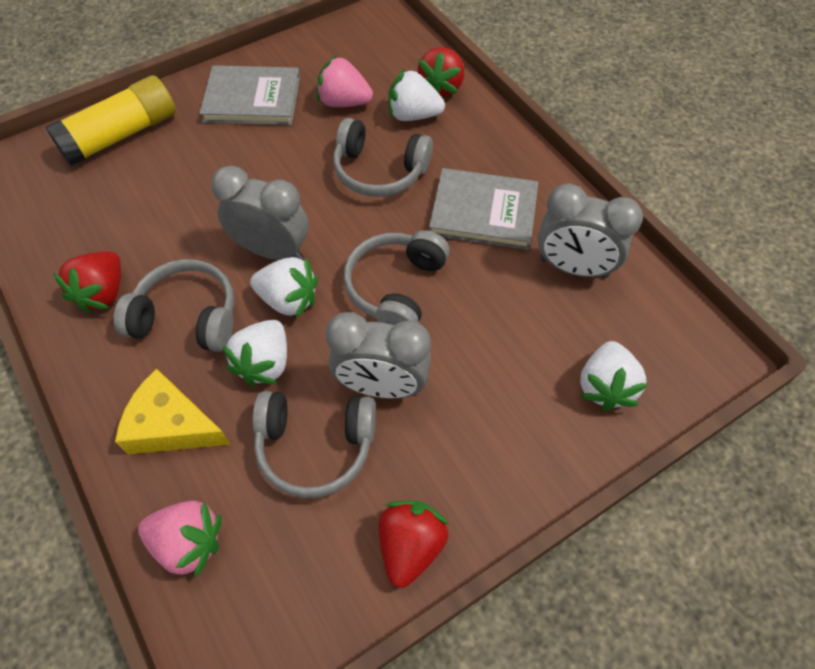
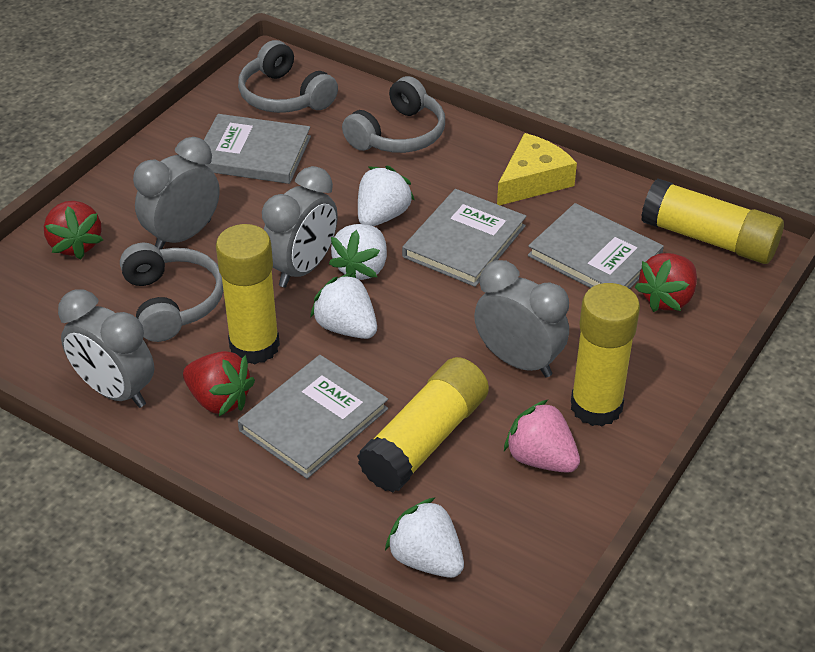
grey book: [199,65,300,125] [429,168,538,250] = 2 -> [204,114,311,184] [238,355,388,479] [402,189,527,287] [528,203,664,289] = 4
grey clock: [211,166,309,260] [326,312,431,398] [538,184,643,278] = 3 -> [58,289,154,408] [133,137,220,250] [262,166,338,288] [474,260,569,377] = 4
grey headphones: [114,259,235,352] [252,391,376,498] [333,118,433,197] [343,230,450,325] = 4 -> [120,243,223,342] [238,40,338,113] [342,76,445,153] = 3
pink strawberry: [138,500,222,578] [317,56,373,107] = 2 -> [504,399,580,473] = 1
yellow glue stick: [46,75,176,166] = 1 -> [216,224,280,364] [357,357,489,492] [571,283,640,426] [641,179,784,264] = 4

